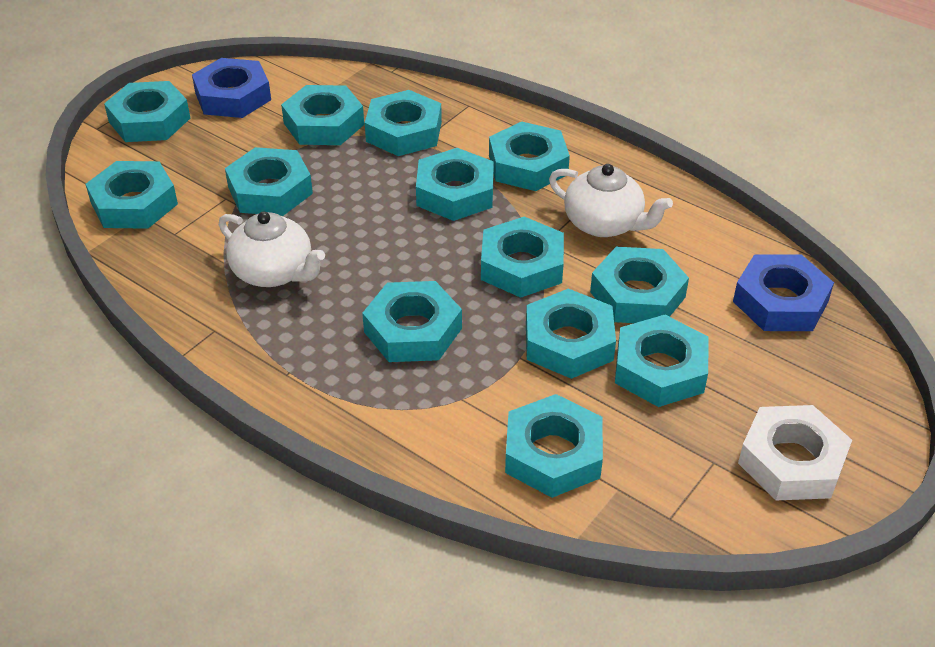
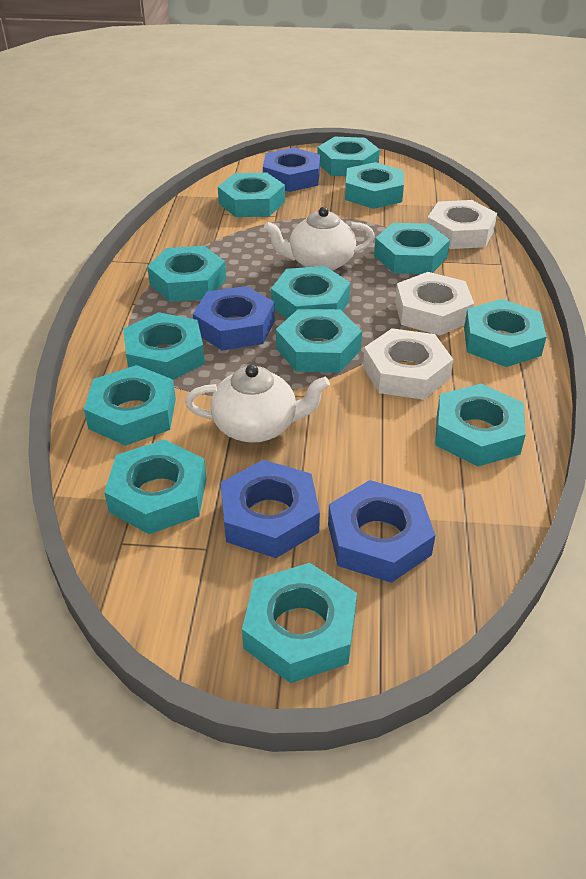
blue nut: [192,58,271,118] [733,254,834,331] = 2 -> [193,286,275,351] [220,460,320,558] [263,147,320,192] [328,480,435,583] = 4
white nut: [738,405,852,500] = 1 -> [363,328,453,400] [395,272,474,335] [427,200,497,249] = 3

